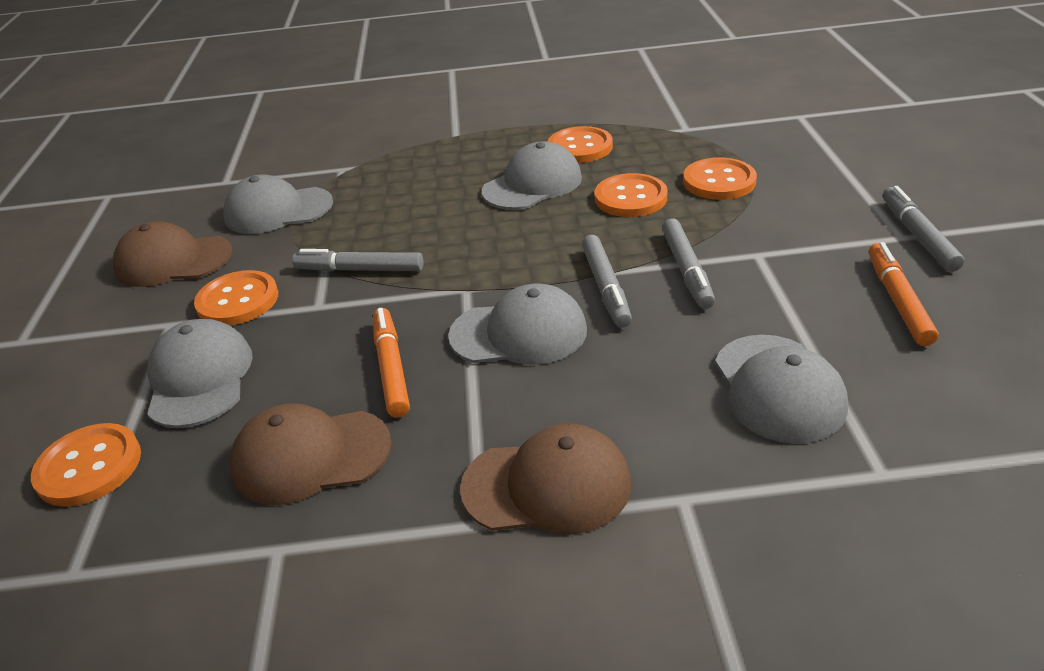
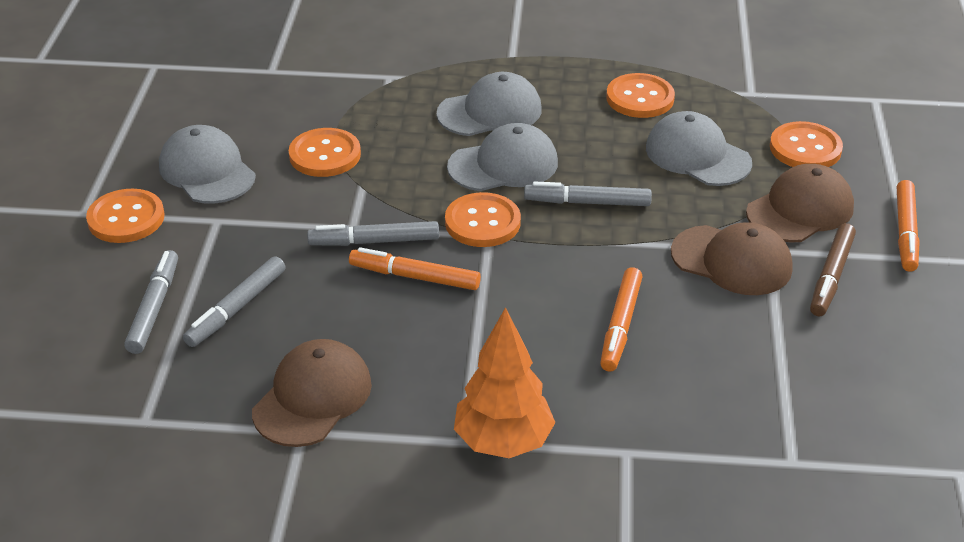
brown marker: none = 0 -> [810,223,856,316] = 1
grey cap: [147,319,253,428] [223,174,333,234] [448,284,587,365] [482,141,582,210] [715,335,848,444] = 5 -> [159,125,256,204] [436,72,542,136] [447,123,558,191] [646,111,752,186] = 4
orange marker: [373,308,410,418] [869,242,939,346] = 2 -> [349,247,481,290] [600,267,642,371] [897,180,920,272] = 3
orange tree: none = 0 -> [454,307,556,458] = 1

